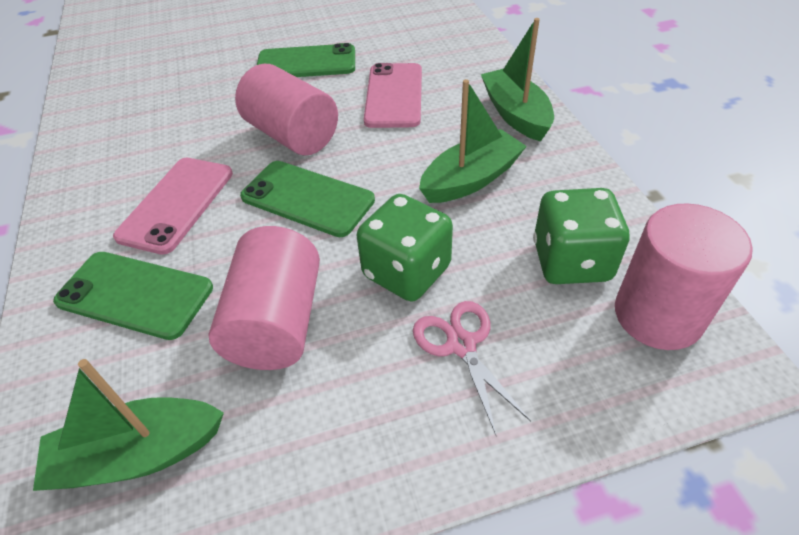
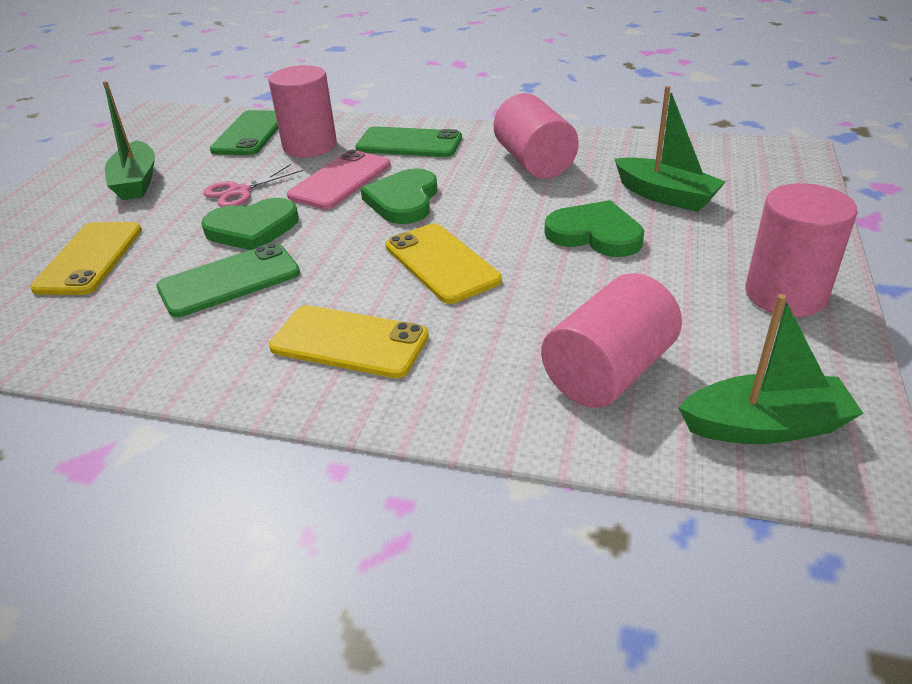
green dice: [357,194,453,302] [533,188,630,284] = 2 -> none = 0
green heart: none = 0 -> [201,198,299,250] [361,168,437,224] [544,200,644,257] = 3
pink cylinder: [208,226,320,370] [235,64,338,155] [615,203,753,350] = 3 -> [268,65,337,157] [494,93,579,179] [541,273,682,408] [745,183,858,317] = 4
pink phone: [113,158,233,255] [364,63,422,128] = 2 -> [287,150,391,209] = 1
yellow phone: none = 0 -> [30,222,142,295] [269,305,429,378] [385,223,502,304] = 3

